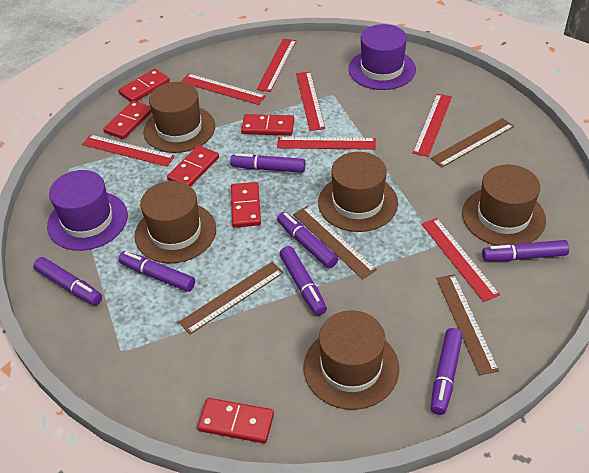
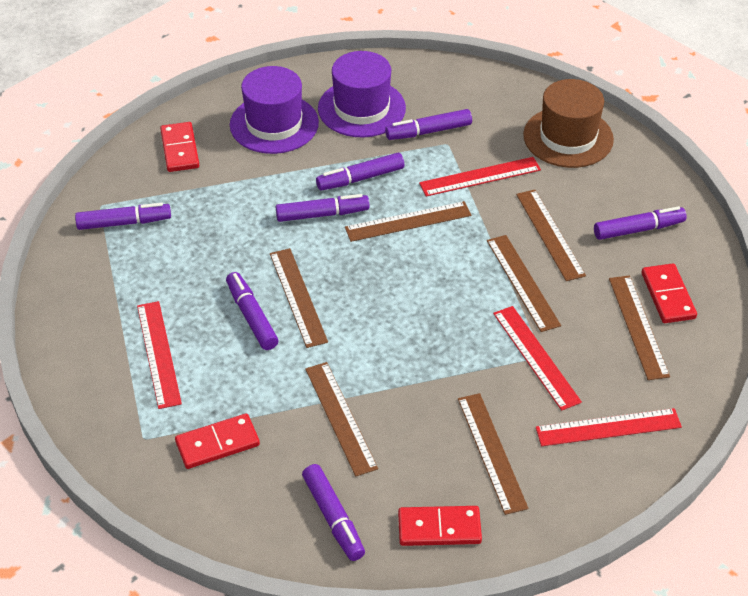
brown hat: [135,181,216,264] [143,82,215,153] [304,310,399,410] [318,152,398,232] [462,164,546,246] = 5 -> [523,79,614,168] = 1
brown ruler: [179,262,284,335] [293,206,377,279] [430,118,514,168] [436,274,499,376] = 4 -> [270,248,328,348] [305,362,378,477] [345,201,471,242] [458,393,528,515] [487,235,561,332] [516,190,586,281] [609,275,670,380] = 7
red domino: [104,101,152,139] [118,69,170,102] [167,145,219,186] [197,398,274,443] [231,182,261,227] [241,114,294,136] = 6 -> [160,122,199,172] [175,413,260,469] [398,506,482,546] [641,263,697,323] = 4
red ruler: [82,135,175,167] [181,73,266,105] [257,39,296,92] [277,137,376,150] [296,72,325,131] [413,94,452,157] [422,218,500,302] = 7 -> [137,301,182,409] [419,157,541,196] [493,306,582,411] [536,408,682,446] = 4

